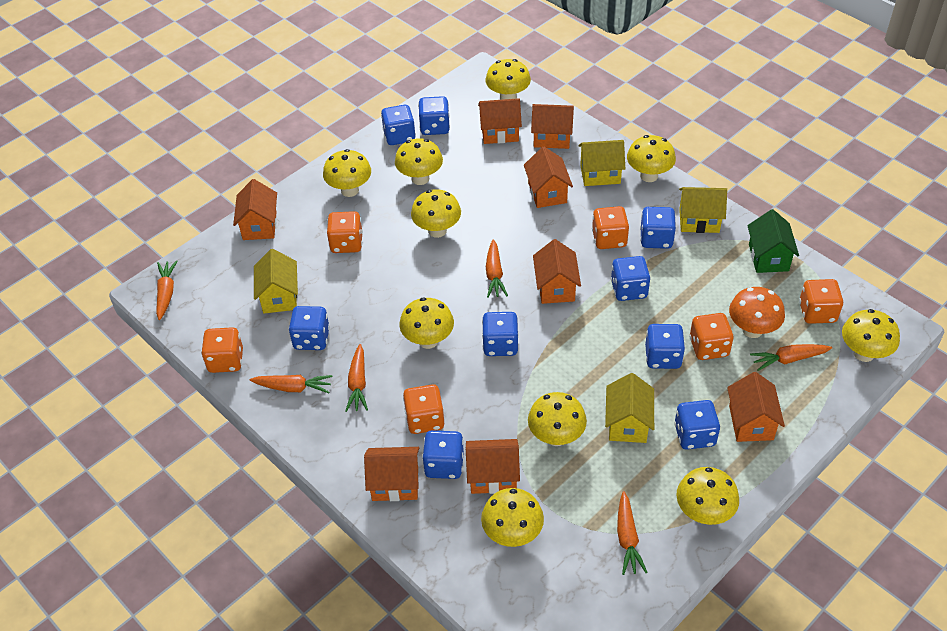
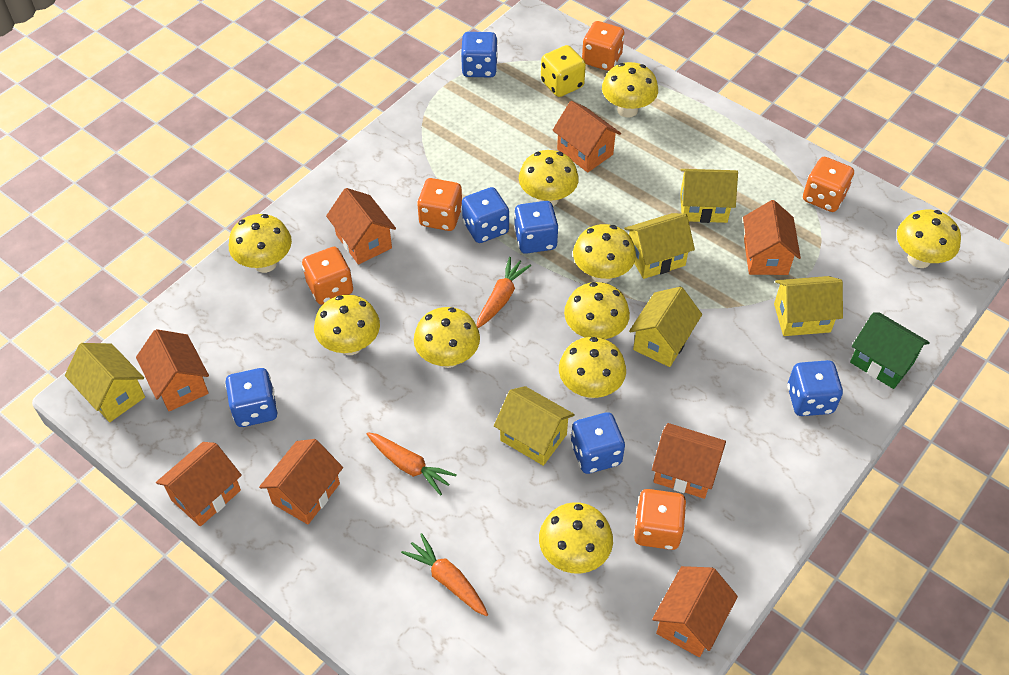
blue dice: [289,306,330,350] [381,105,416,145] [418,96,450,135] [422,430,464,479] [482,312,519,356] [611,256,651,301] [640,207,676,249] [645,324,685,369] [674,400,720,450] = 9 -> [225,368,278,427] [461,32,498,77] [462,187,509,243] [514,201,558,254] [571,412,625,474] [787,360,843,416] = 6
orange carrot: [156,260,178,320] [250,375,333,393] [345,344,368,412] [486,239,508,298] [617,491,648,575] [750,344,832,371] = 6 -> [367,432,457,495] [401,533,488,616] [477,257,531,328] = 3
orange dice: [201,327,243,373] [327,211,363,253] [403,384,444,434] [592,206,629,249] [690,313,734,360] [799,279,843,324] = 6 -> [302,247,353,305] [417,178,462,231] [582,21,625,71] [634,489,687,550] [803,157,854,212] = 5
orange mushroom: [729,287,785,338] = 1 -> none = 0
yellow dice: none = 0 -> [541,45,586,97] = 1
yellow house: [254,249,298,313] [578,140,625,186] [605,373,654,443] [679,187,727,233] = 4 -> [65,343,145,422] [494,386,575,466] [624,213,695,279] [629,287,702,367] [680,169,738,223] [774,276,843,336] = 6

